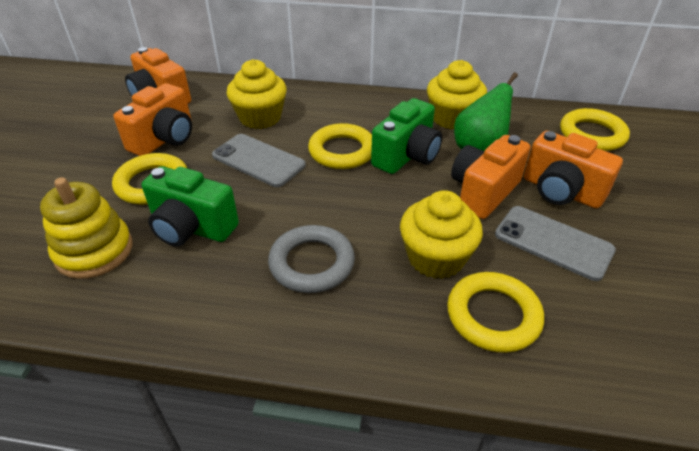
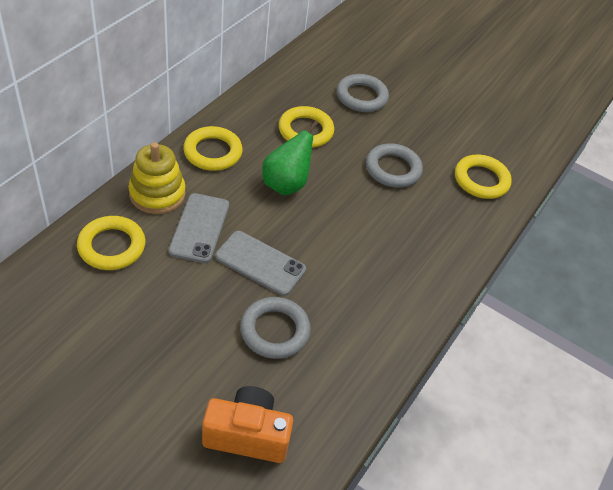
green camera: [141,166,239,247] [371,98,442,174] = 2 -> none = 0
grey ring: [268,225,355,293] = 1 -> [240,297,311,359] [337,74,389,112] [366,143,423,188] = 3
orange camera: [113,83,192,156] [125,47,191,104] [451,135,530,219] [524,131,623,209] = 4 -> [202,386,293,463] = 1
yellow cupcake: [227,59,287,129] [400,190,483,279] [427,60,487,129] = 3 -> none = 0

